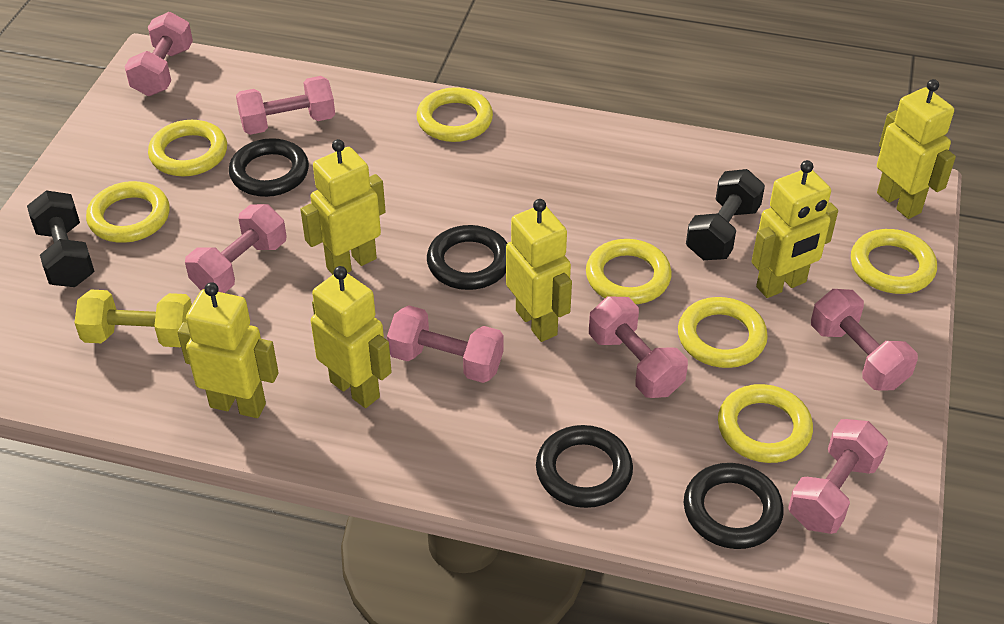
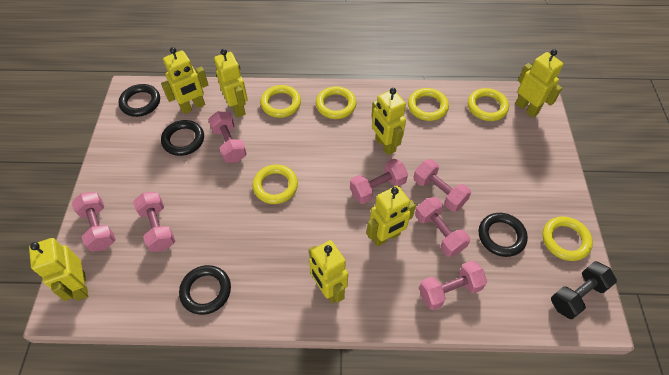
black dumbbell: [27,190,95,287] [686,169,765,260] = 2 -> [551,261,617,319] = 1
yellow dumbbell: [74,290,192,347] = 1 -> none = 0
yellow ring: [86,181,170,243] [148,120,227,176] [417,87,493,142] [586,239,672,304] [678,297,768,368] [718,384,813,463] [851,229,937,294] = 7 -> [253,164,298,204] [260,85,301,118] [316,86,356,119] [408,88,449,121] [468,88,509,121] [542,216,593,261] = 6
yellow robot: [177,282,279,418] [300,139,386,275] [311,266,392,408] [506,199,572,342] [751,160,838,298] [877,79,956,219] = 6 -> [29,238,88,301] [161,47,208,114] [214,49,248,117] [309,240,348,303] [366,186,416,247] [371,88,406,155] [515,49,563,118] = 7

